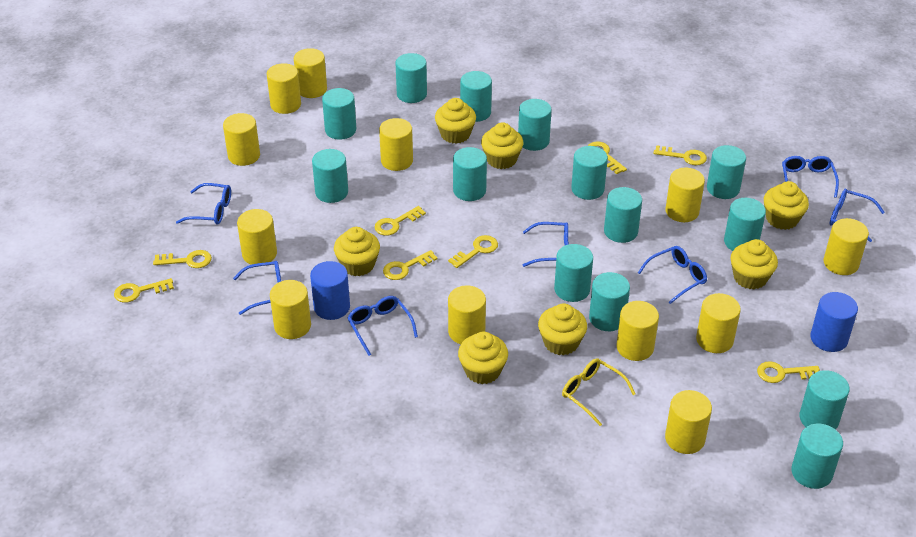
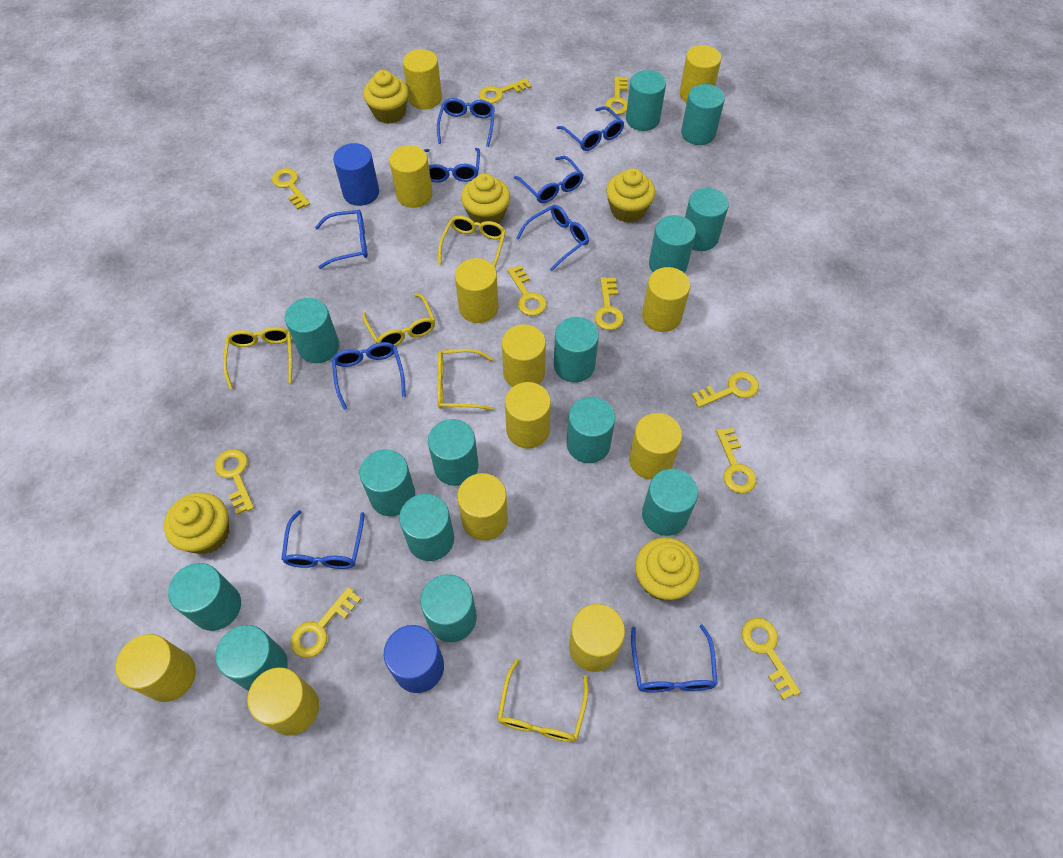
blue glasses: [176,183,231,225] [233,261,281,315] [348,296,418,356] [523,222,569,267] [638,246,707,304] [782,156,839,198] [829,189,885,242] = 7 -> [281,510,365,569] [315,210,368,269] [332,342,406,410] [424,148,480,183] [437,98,495,147] [514,156,584,203] [516,205,589,271] [557,106,624,151] [631,624,718,692] = 9
yellow cupcake: [334,227,380,276] [435,98,476,144] [458,332,508,384] [481,123,523,169] [538,304,587,356] [730,239,778,289] [764,181,809,230] = 7 -> [164,492,229,554] [363,70,409,124] [461,174,510,224] [606,168,655,223] [635,538,700,601] = 5
yellow glasses: [562,358,636,426] = 1 -> [223,327,292,389] [362,293,435,346] [437,349,494,411] [438,216,506,267] [497,659,589,742] = 5
yellow key: [114,278,174,303] [153,250,212,268] [375,206,426,236] [383,250,438,280] [448,235,498,268] [588,142,627,174] [654,145,707,165] [757,361,820,383] = 8 -> [215,449,254,515] [272,168,310,210] [291,587,361,658] [479,78,532,104] [507,265,547,316] [595,277,624,330] [605,76,628,115] [692,372,759,408] [716,428,756,493] [742,618,801,700] = 10

